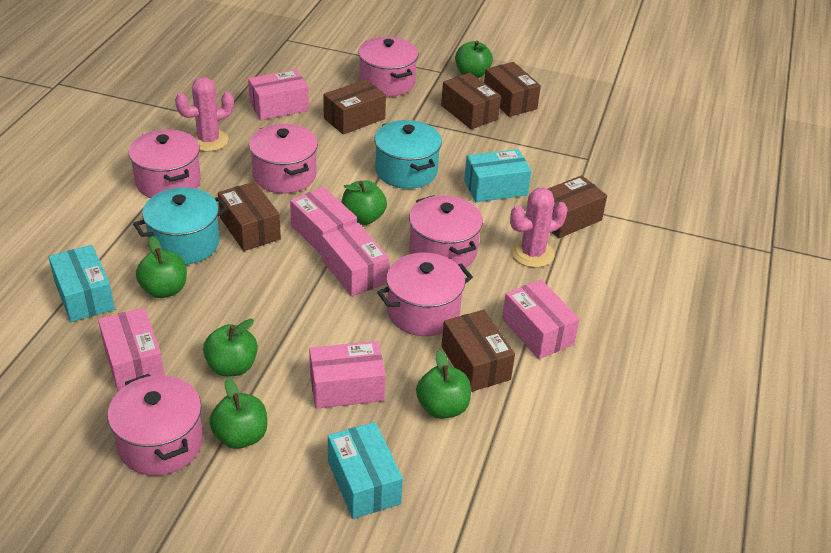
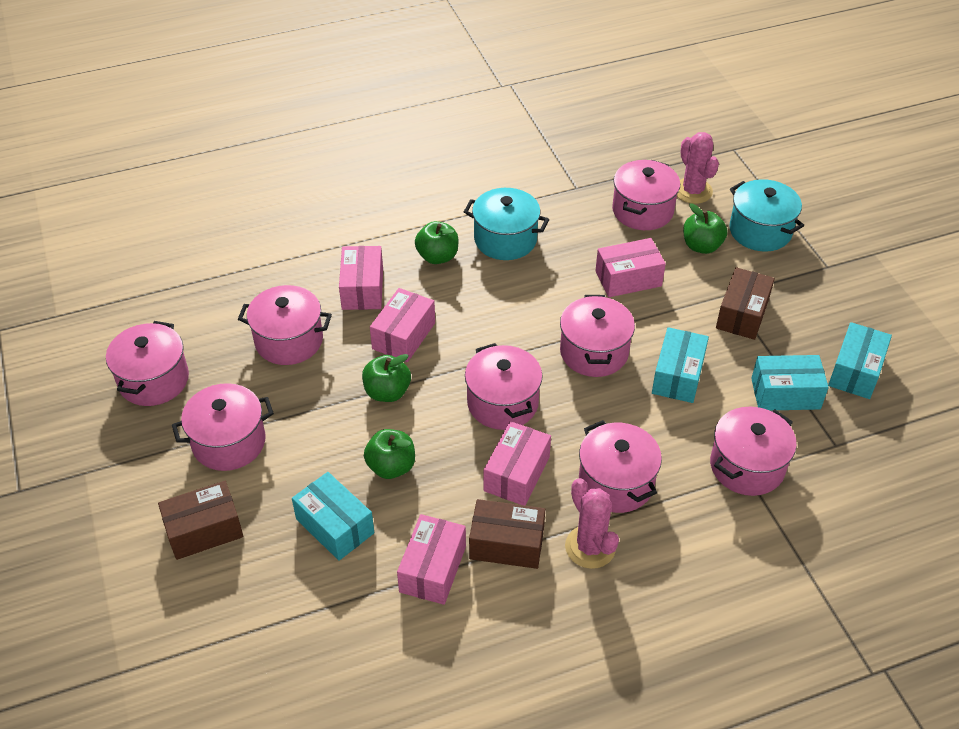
brown box: [218,182,281,251] [323,79,386,135] [441,73,501,129] [442,310,515,392] [484,62,541,117] [547,175,607,238] = 6 -> [158,481,243,560] [469,499,545,569] [716,267,775,340] = 3
green apple: [136,236,187,298] [203,319,258,377] [209,378,267,449] [341,181,387,225] [416,349,471,419] [455,40,493,78] = 6 -> [362,354,411,402] [364,429,415,479] [415,221,458,264] [683,203,727,254] = 4
pink box: [98,308,164,392] [248,69,309,120] [290,187,357,256] [309,341,386,409] [322,223,389,297] [502,280,580,359] = 6 -> [339,246,383,310] [370,288,435,362] [397,514,466,605] [484,421,551,505] [595,238,666,297] = 5
pink pot: [108,374,203,476] [128,129,201,198] [249,124,318,194] [358,37,418,97] [377,253,473,336] [409,195,483,268] = 6 -> [106,321,189,406] [172,383,274,471] [238,285,332,365] [465,343,543,430] [560,295,635,377] [579,420,662,513] [612,160,680,230] [710,407,797,496] = 8
turquoise box: [49,245,115,322] [328,422,403,519] [464,149,531,202] = 3 -> [292,472,374,561] [652,327,709,403] [751,355,829,410] [828,322,892,399] = 4

